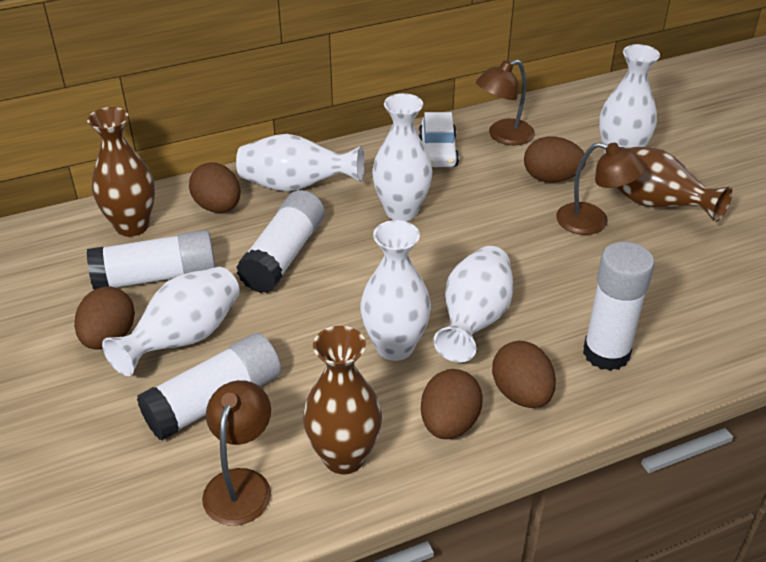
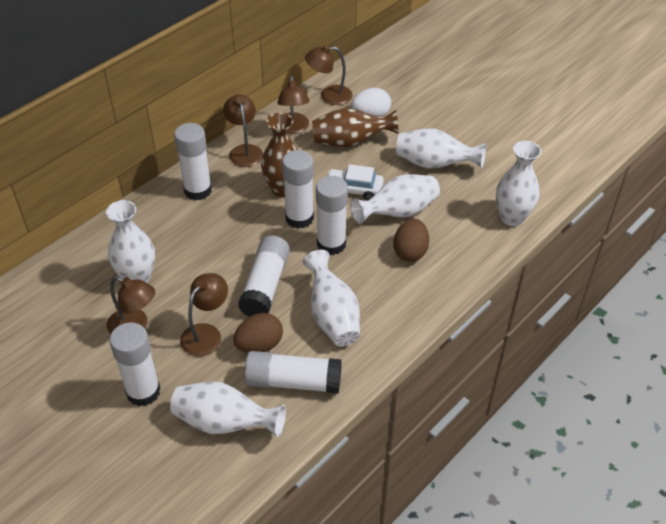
brown egg: [74,286,135,349] [189,162,241,213] [421,369,483,439] [492,341,556,408] [524,136,586,183] = 5 -> [233,313,283,353] [393,219,429,262] = 2
brown lamp: [202,380,271,526] [476,59,535,145] [556,142,645,235] = 3 -> [107,276,155,334] [180,273,228,357] [223,94,263,167] [277,76,309,134] [305,45,353,105] = 5
brown vase: [87,107,155,237] [303,326,382,474] [616,147,733,222] = 3 -> [261,113,298,198] [312,108,399,148] = 2
white egg: none = 0 -> [351,88,391,117] = 1
white glue stick: [86,230,216,289] [137,333,281,440] [236,190,325,293] [583,242,655,371] = 4 -> [109,322,161,406] [174,123,212,200] [238,236,290,317] [244,351,342,394] [282,150,314,229] [316,176,348,255] = 6

